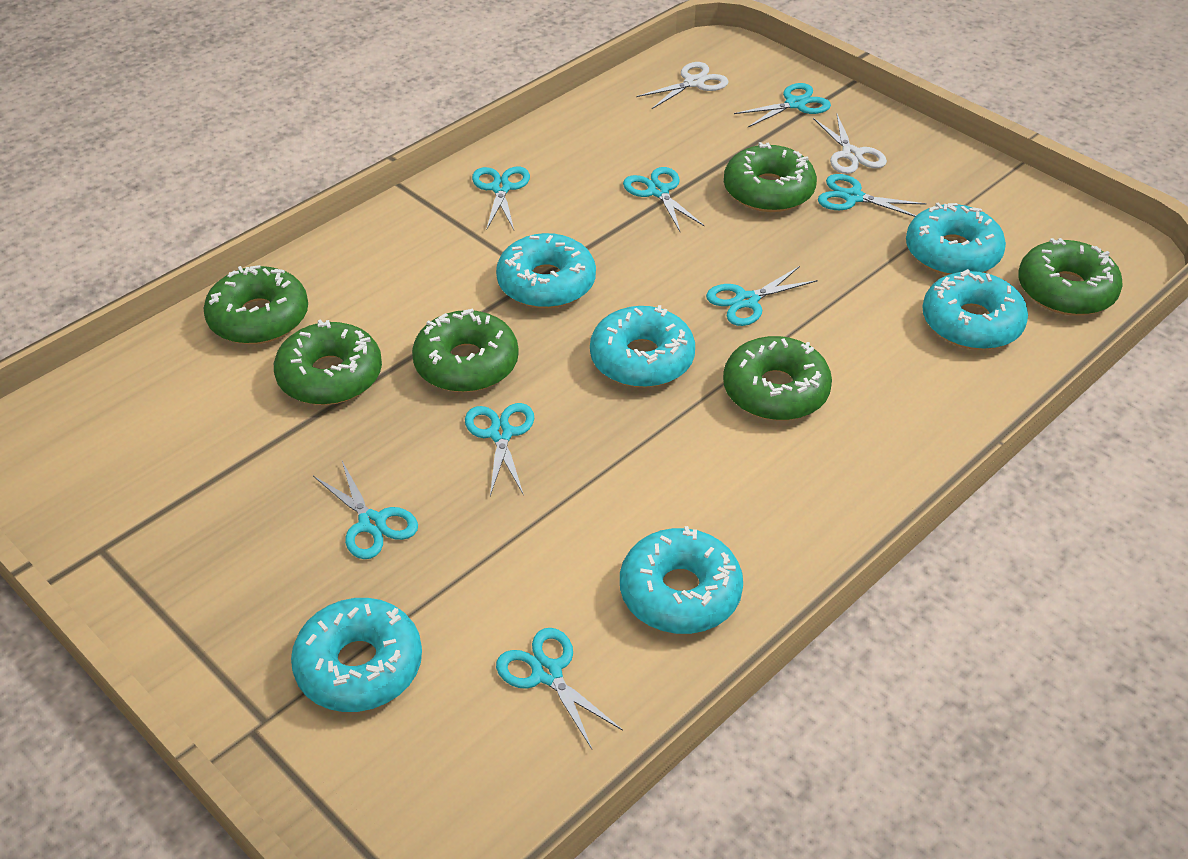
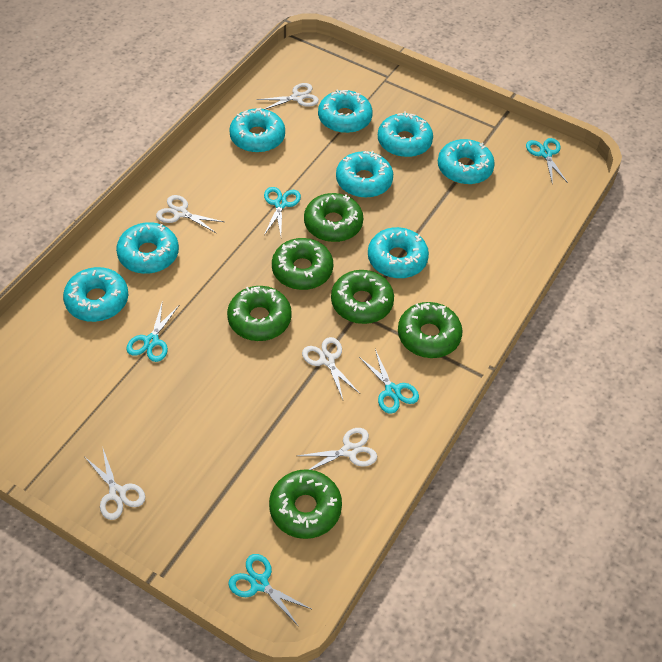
turquoise donut: [291,598,422,712] [496,233,596,308] [590,305,695,387] [620,526,743,634] [906,202,1006,275] [922,269,1028,350] = 6 -> [63,267,128,322] [116,222,179,274] [229,108,285,153] [318,89,373,133] [336,151,393,198] [368,227,429,278] [378,111,433,157] [438,139,495,185] = 8
turquoise scissors: [313,461,418,559] [465,403,534,496] [472,167,530,231] [496,628,623,749] [623,167,705,231] [706,266,818,326] [734,83,831,127] [818,174,927,217] = 8 -> [126,300,179,362] [228,554,311,624] [264,187,301,235] [359,349,419,414] [526,138,568,183] = 5
white scissors: [636,62,729,109] [813,114,887,174] = 2 -> [85,446,145,520] [156,195,224,233] [256,83,319,109] [297,428,377,470] [302,337,360,400] = 5

